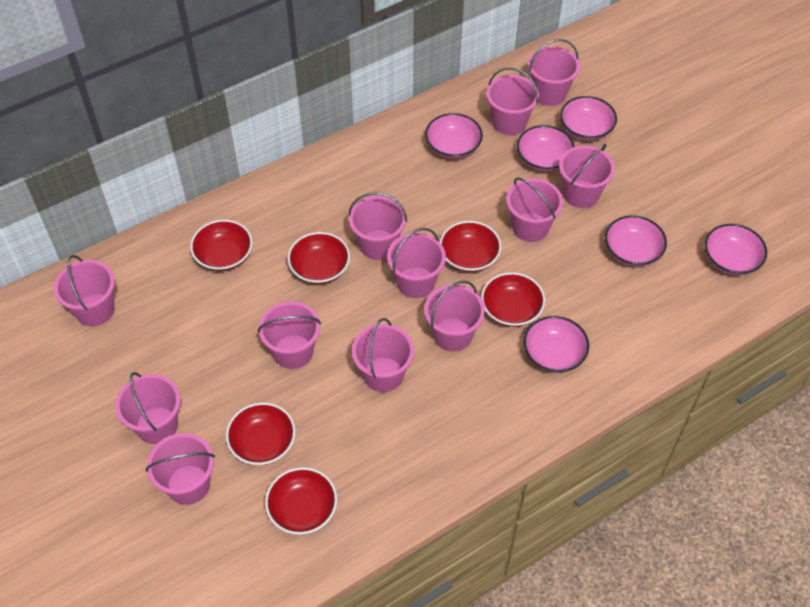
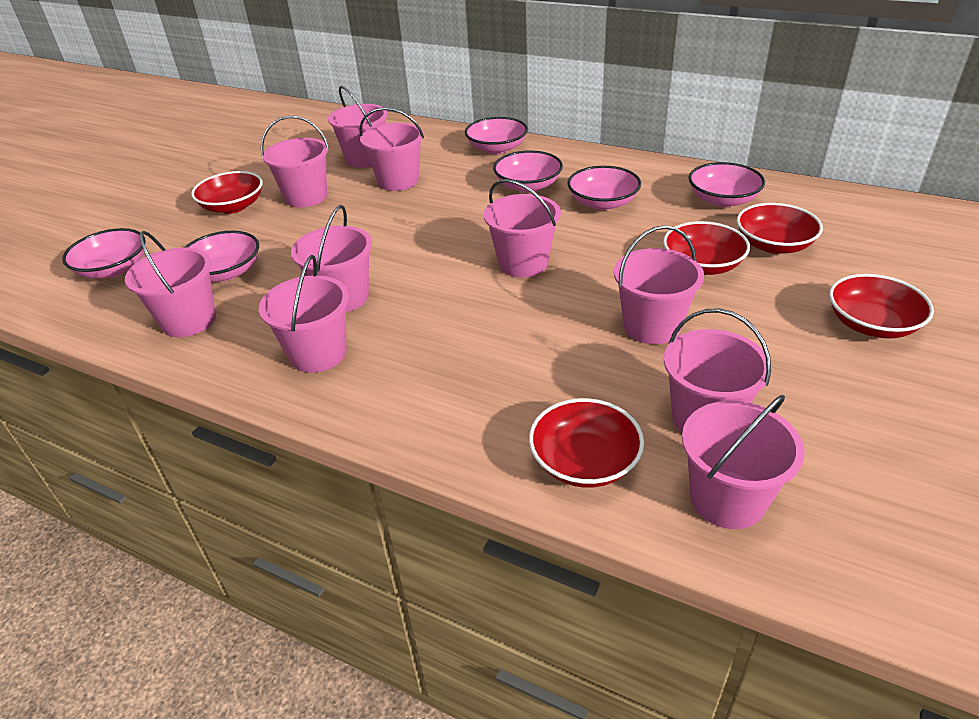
pink bucket: [54,255,115,326] [115,372,181,444] [146,433,215,505] [258,301,321,369] [348,192,407,260] [352,318,414,392] [387,228,446,298] [424,281,485,352] [486,67,539,135] [506,177,563,242] [528,39,580,106] [559,144,615,208] = 12 -> [125,231,216,337] [259,255,349,373] [261,116,329,208] [291,205,372,312] [328,86,388,168] [359,107,424,191] [484,179,561,277] [614,225,704,344] [664,308,772,433] [682,395,805,529] = 10
red bowl: [190,220,253,271] [226,402,296,465] [265,467,337,535] [288,232,350,284] [440,221,501,272] [481,272,545,327] = 6 -> [191,171,263,214] [529,398,644,488] [663,221,750,275] [737,203,823,254] [829,274,934,339] = 5

